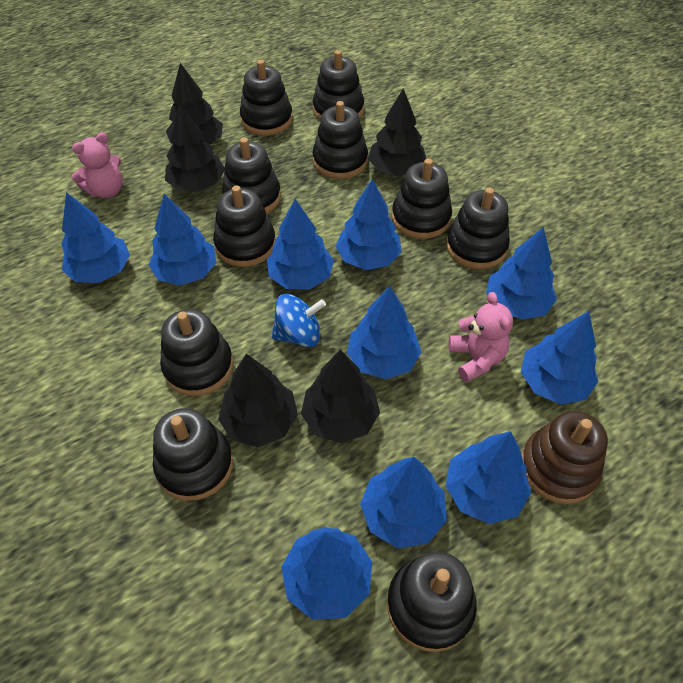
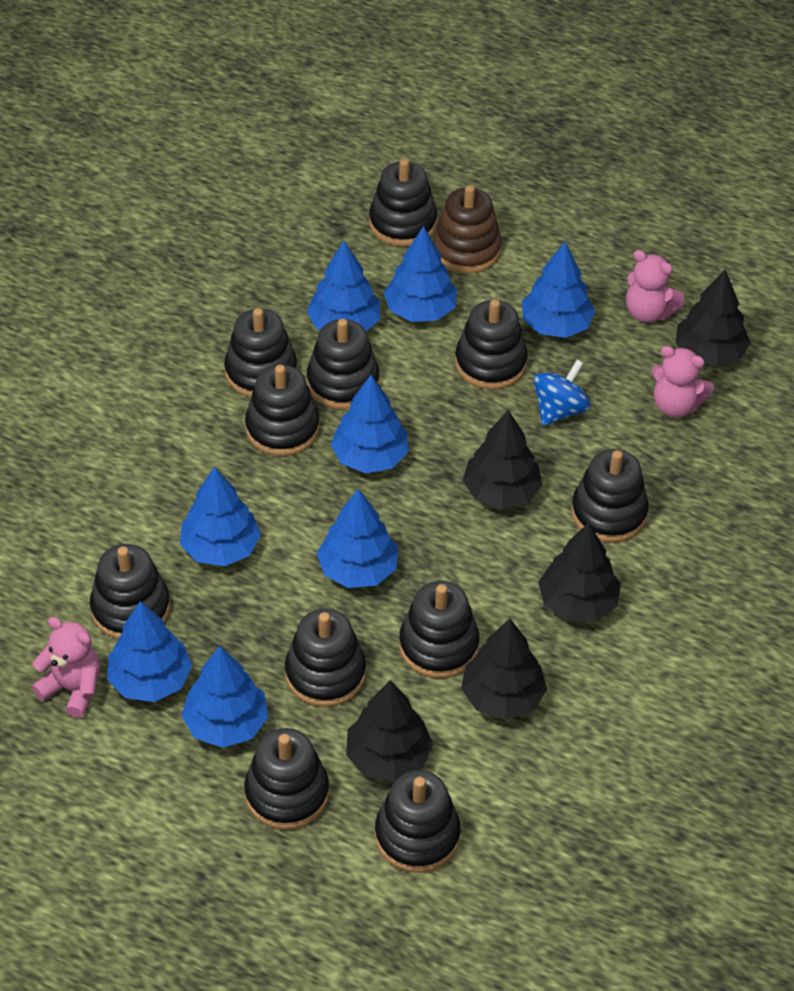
black stacking toy: [153,408,233,501] [160,309,233,396] [213,186,276,267] [222,137,281,214] [240,60,293,135] [313,50,364,120] [313,101,368,179] [387,552,477,652] [392,159,452,239] [446,188,510,269] = 10 -> [90,544,170,639] [224,308,297,398] [244,728,329,830] [245,365,320,456] [285,609,366,707] [307,319,379,409] [369,159,437,247] [375,770,461,873] [399,581,479,678] [455,299,528,389] [571,449,649,543] = 11
blue tree: [61,192,130,283] [149,194,216,286] [267,199,334,289] [281,527,372,620] [336,179,402,270] [347,286,421,379] [360,457,447,548] [445,431,531,524] [486,227,557,320] [521,311,598,404] = 10 -> [107,601,192,702] [180,467,261,567] [181,646,268,748] [306,241,380,331] [317,489,398,588] [331,375,409,473] [384,226,457,322] [522,242,596,338] = 8
pink teddy bear: [72,132,123,198] [448,292,513,382] = 2 -> [32,617,100,718] [626,250,684,323] [651,346,714,417] = 3

